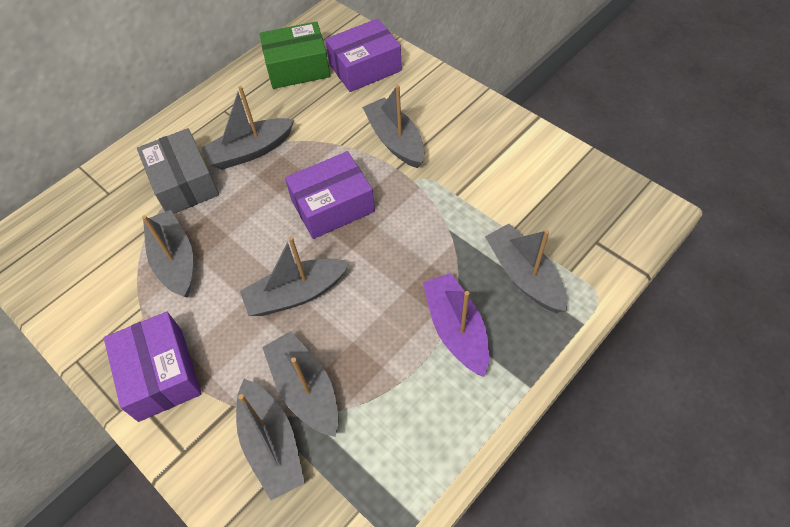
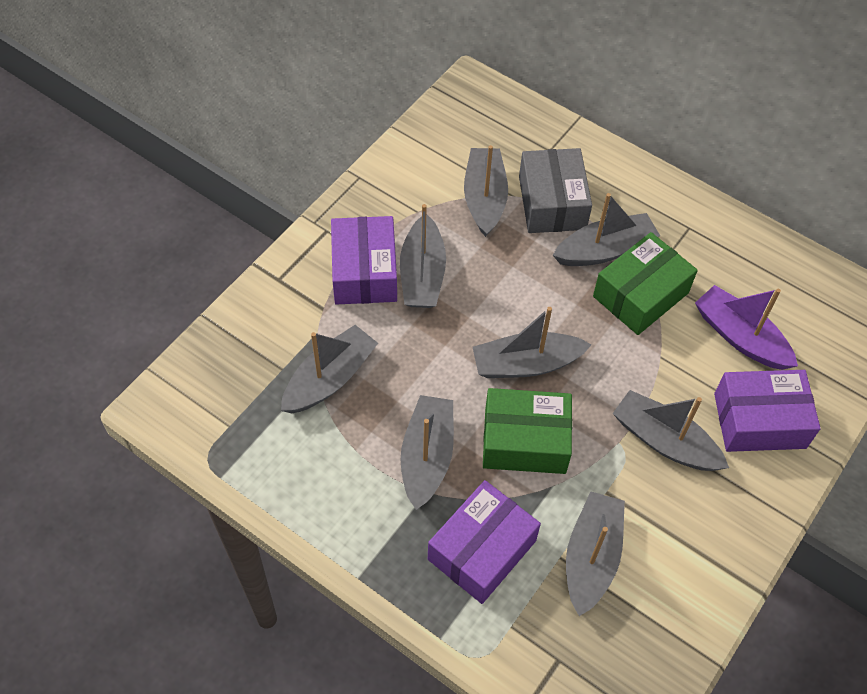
green box: [259,21,330,89] = 1 -> [483,388,572,474] [593,232,698,335] = 2
grey boat: [142,210,193,298] [201,86,294,170] [236,379,305,500] [240,237,350,316] [262,331,339,437] [362,85,424,168] [485,224,567,312] = 7 -> [281,325,378,413] [400,204,446,308] [401,395,454,510] [464,145,508,237] [473,307,592,378] [553,193,660,266] [566,491,625,616] [613,390,729,471] = 8

